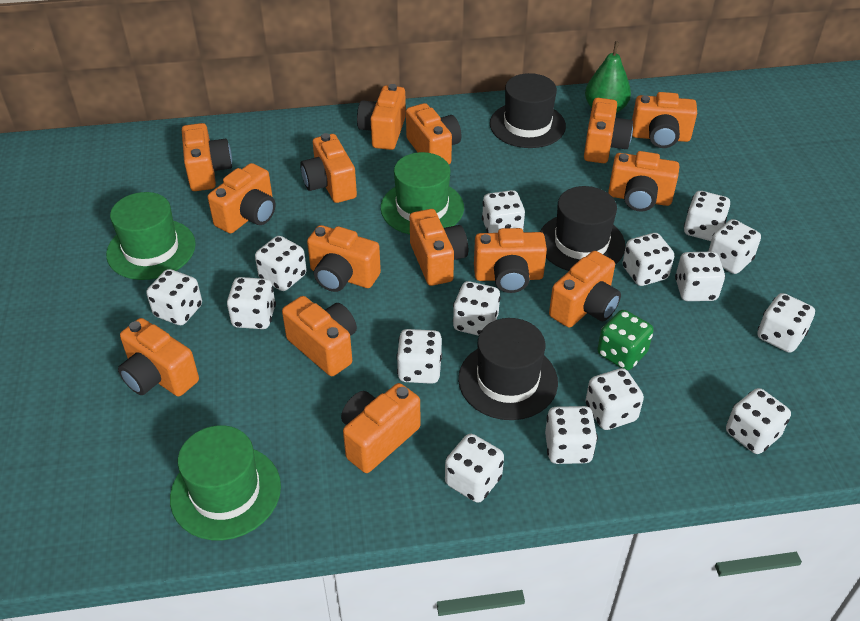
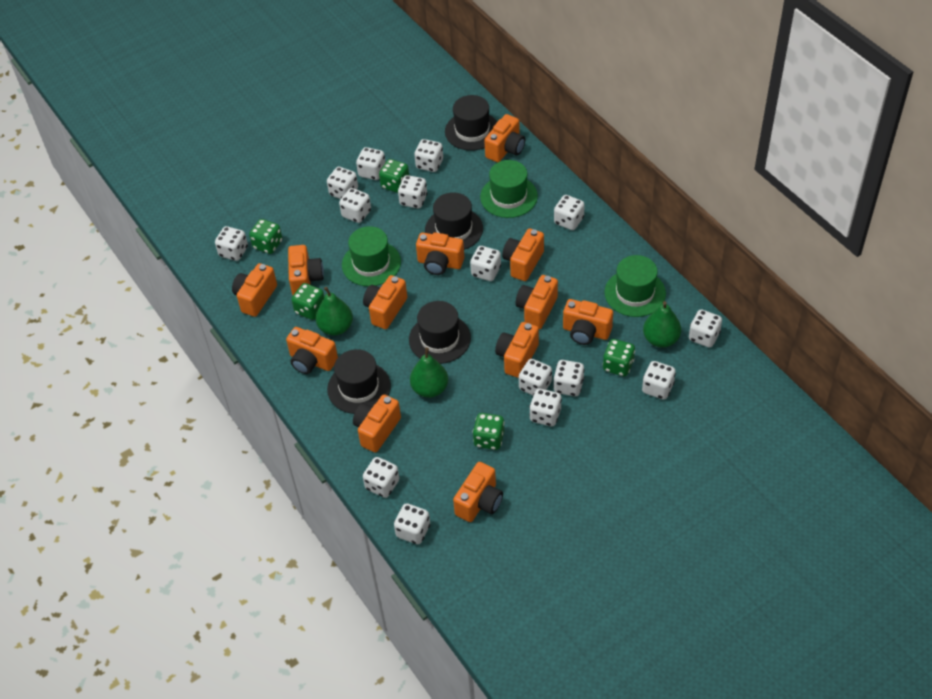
black hat: [458,318,558,420] [490,73,566,148] [540,186,626,271] = 3 -> [327,349,391,414] [409,301,471,364] [425,192,483,250] [445,95,497,151] = 4
green dice: [597,310,654,370] = 1 -> [249,219,282,254] [292,283,324,320] [379,159,409,193] [472,413,505,450] [603,339,635,376] = 5
green pear: [585,41,631,113] = 1 -> [316,287,353,336] [410,347,448,398] [643,301,681,348] = 3
orange camera: [118,318,199,396] [182,123,232,191] [208,163,275,234] [282,296,357,376] [300,133,357,203] [307,225,381,292] [341,383,421,473] [357,84,406,150] [406,103,461,164] [410,209,468,286] [474,228,547,293] [549,251,621,328] [584,98,633,163] [608,151,679,212] [632,92,697,148] = 15 -> [232,263,277,317] [286,327,338,374] [288,245,324,295] [353,395,401,452] [363,275,407,329] [416,232,464,275] [453,462,503,522] [484,114,525,162] [495,322,539,378] [502,228,544,281] [516,275,558,329] [563,299,613,345] = 12

